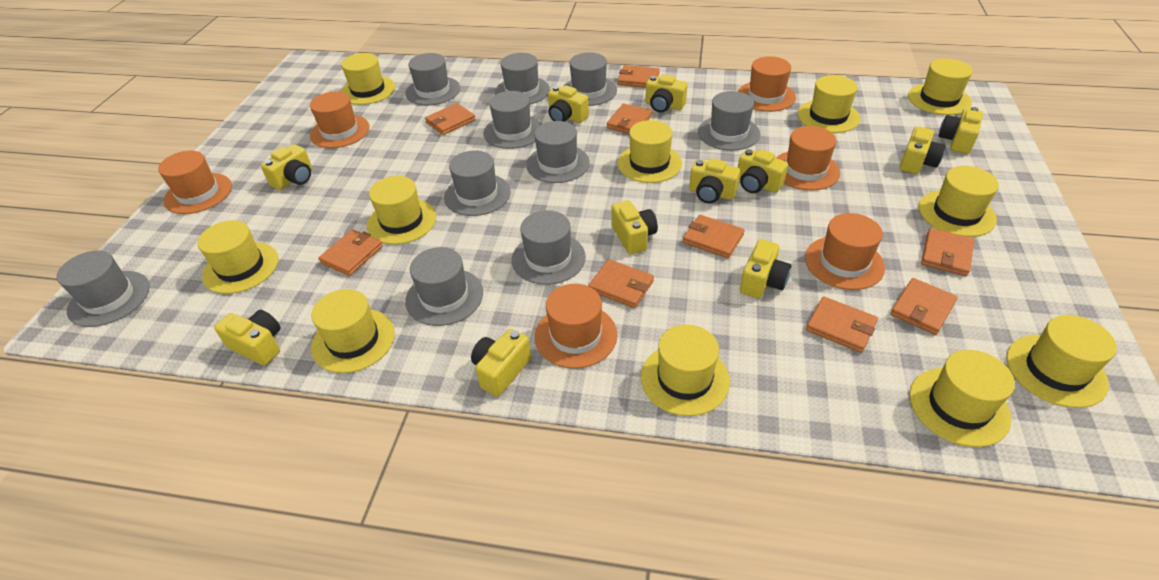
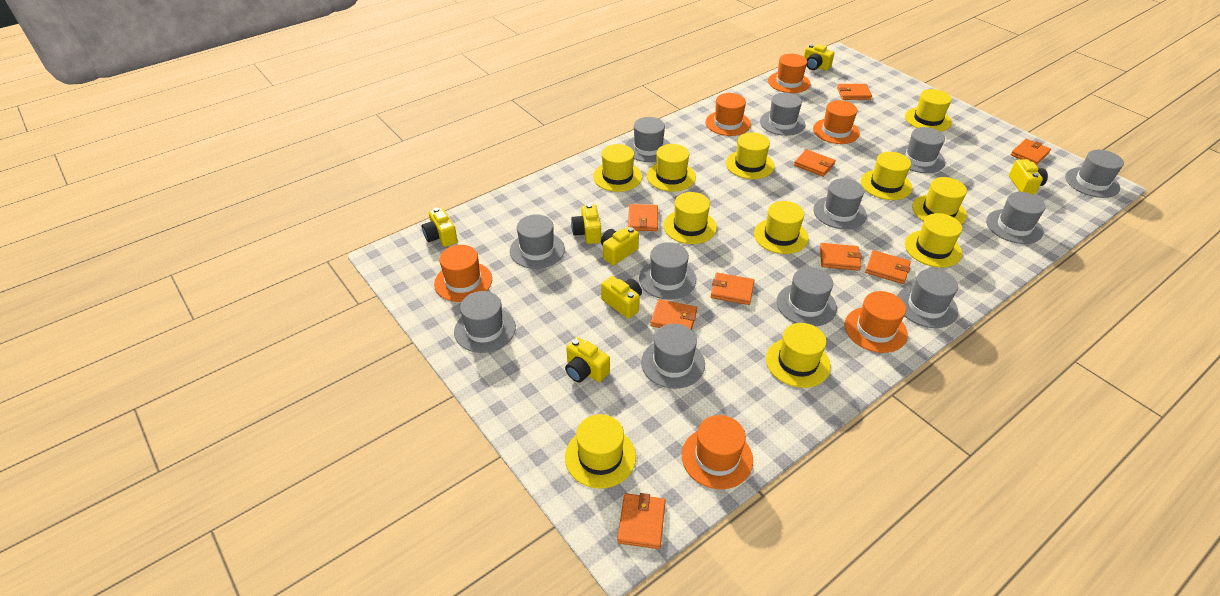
grey hat: [57,250,150,327] [405,53,460,105] [405,247,483,326] [444,150,510,216] [483,91,542,149] [495,53,550,104] [512,210,586,285] [526,121,590,183] [564,52,617,106] [698,91,760,151] = 10 -> [454,291,516,353] [510,214,565,269] [626,117,670,162] [639,242,696,300] [641,324,705,389] [760,93,805,136] [777,267,837,327] [813,178,867,229] [897,127,945,173] [897,269,958,328] [986,192,1045,244] [1065,150,1124,198] = 12
yellow camera: [214,310,280,366] [261,144,312,190] [471,329,531,396] [548,85,589,123] [611,200,658,254] [645,74,688,113] [689,158,740,204] [738,149,788,193] [740,239,791,299] [900,126,946,174] [938,107,983,154] = 11 -> [422,207,458,247] [565,337,610,382] [571,204,601,244] [601,227,639,265] [601,276,642,319] [804,44,835,71] [1009,159,1048,195] = 7

